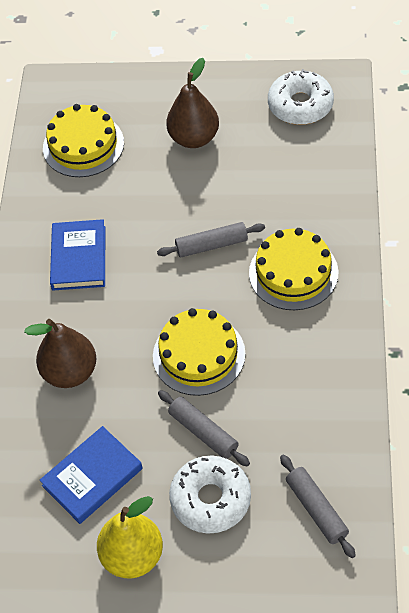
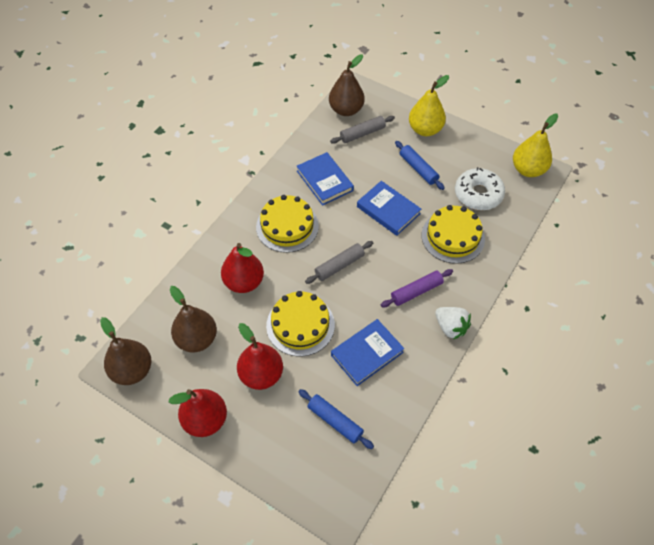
blue book: [40,426,143,524] [50,219,105,290] = 2 -> [296,152,354,206] [331,319,404,386] [357,181,421,236] = 3
blue rolling pin: none = 0 -> [298,389,374,449] [395,141,445,190] = 2
brown pear: [24,319,96,388] [166,58,219,148] = 2 -> [100,317,151,385] [170,286,217,352] [329,54,365,116] = 3
grey rolling pin: [157,222,265,257] [158,390,250,467] [280,455,356,558] = 3 -> [305,241,373,284] [330,116,395,144] = 2
purple rolling pin: none = 0 -> [381,269,453,307] = 1
red pear: none = 0 -> [169,389,227,437] [221,243,264,293] [237,323,283,390] = 3
white donut: [169,455,251,534] [268,69,334,125] = 2 -> [455,167,505,210] = 1
white strawberry: none = 0 -> [435,307,471,340] = 1
yellow pear: [97,496,163,578] = 1 -> [409,75,449,136] [513,114,558,177] = 2

